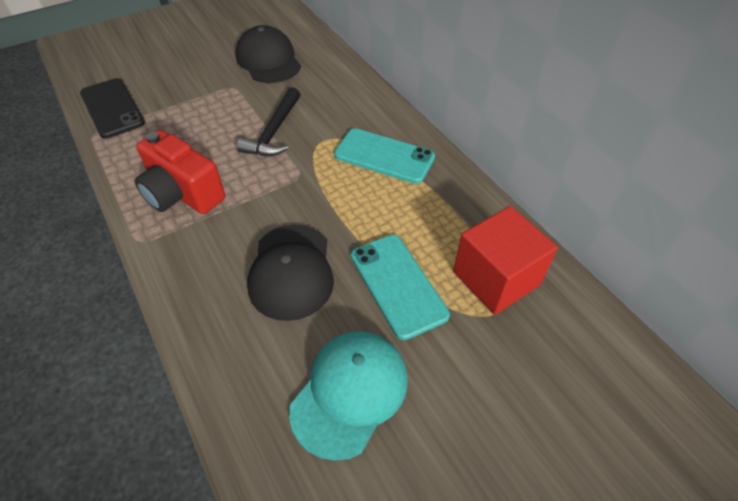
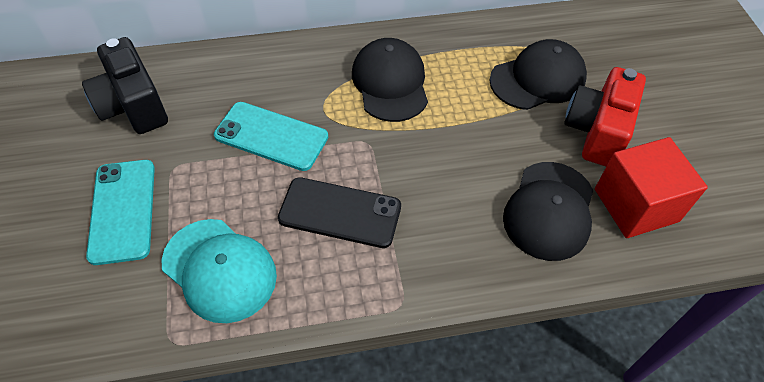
black camera: none = 0 -> [82,37,168,134] = 1
black cap: [236,25,301,83] [247,224,334,321] = 2 -> [352,38,428,122] [490,39,587,110] [503,162,593,261] = 3
black hammer: [237,87,301,156] = 1 -> none = 0

